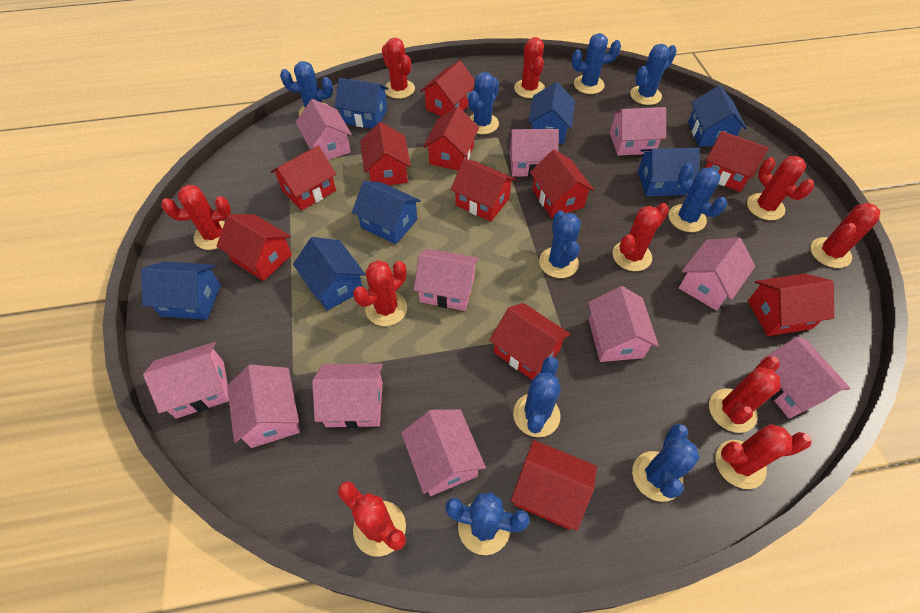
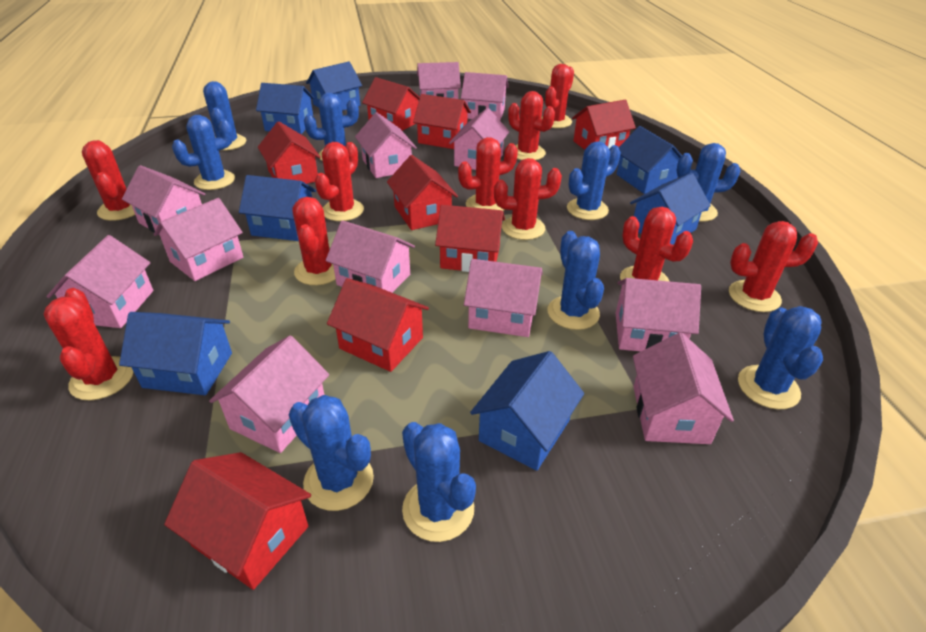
pink house: [143,342,229,419] [227,365,300,448] [296,99,352,160] [312,364,383,428] [401,409,486,496] [414,249,479,311] [509,129,559,177] [588,286,659,362] [610,107,666,156] [679,238,755,311] [760,337,850,418] = 11 -> [47,235,153,328] [122,165,206,232] [154,198,243,281] [209,335,329,453] [325,220,415,293] [355,112,417,178] [417,62,461,99] [449,108,509,170] [461,72,509,120] [464,259,543,337] [616,278,701,352] [633,332,734,444] = 12
red house: [216,214,292,281] [271,146,336,210] [360,122,411,185] [420,60,475,116] [423,107,479,171] [451,159,516,221] [489,303,570,380] [511,440,597,531] [530,150,594,218] [705,131,769,192] [748,273,834,336] = 11 -> [164,452,311,590] [258,121,321,184] [327,278,429,372] [362,77,420,131] [387,155,458,230] [413,94,471,149] [435,205,505,272] [572,100,636,150] = 8

